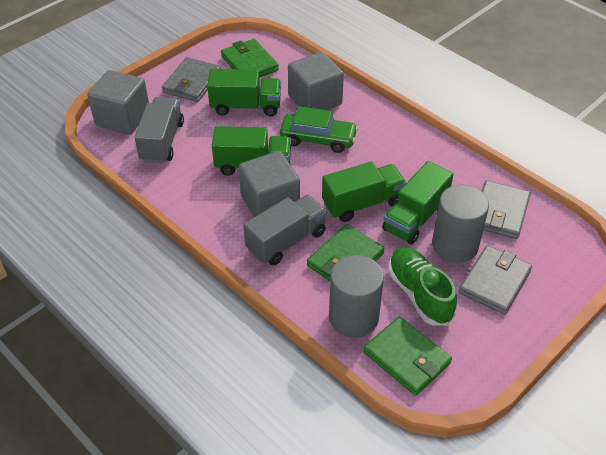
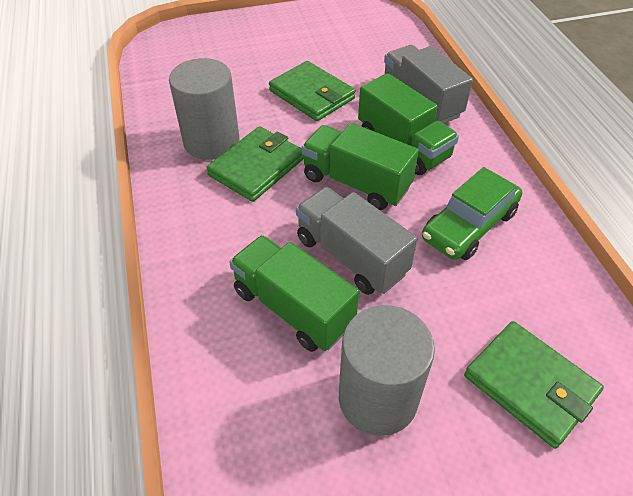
green shoe: [388,247,457,326] = 1 -> none = 0
green truck: [207,69,281,116] [212,126,291,176] [322,162,406,222] [382,161,453,245] = 4 -> [229,235,359,352] [302,123,419,210] [358,73,459,175] = 3
grey cube: [88,70,149,135] [239,151,300,217] [288,52,344,110] = 3 -> none = 0
grey wallet: [162,57,221,102] [459,245,532,315] [482,180,531,239] = 3 -> none = 0

